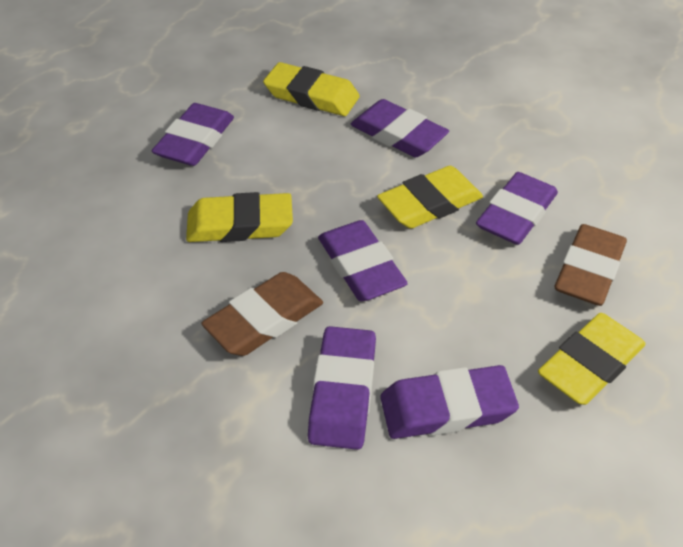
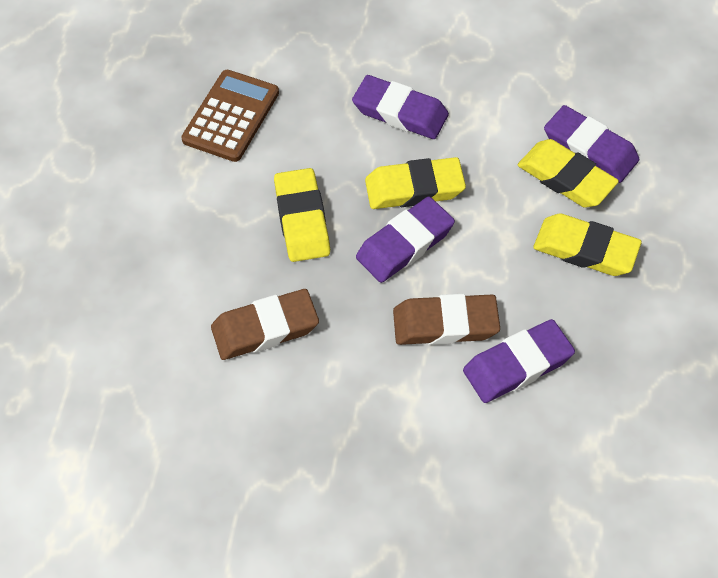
brown calculator: none = 0 -> [181,70,279,162] = 1
purple eraser: [152,103,234,166] [308,326,376,450] [318,220,408,301] [351,99,449,157] [380,365,519,439] [476,172,558,245] = 6 -> [352,75,449,139] [356,197,455,283] [463,319,575,403] [544,105,639,183] = 4

